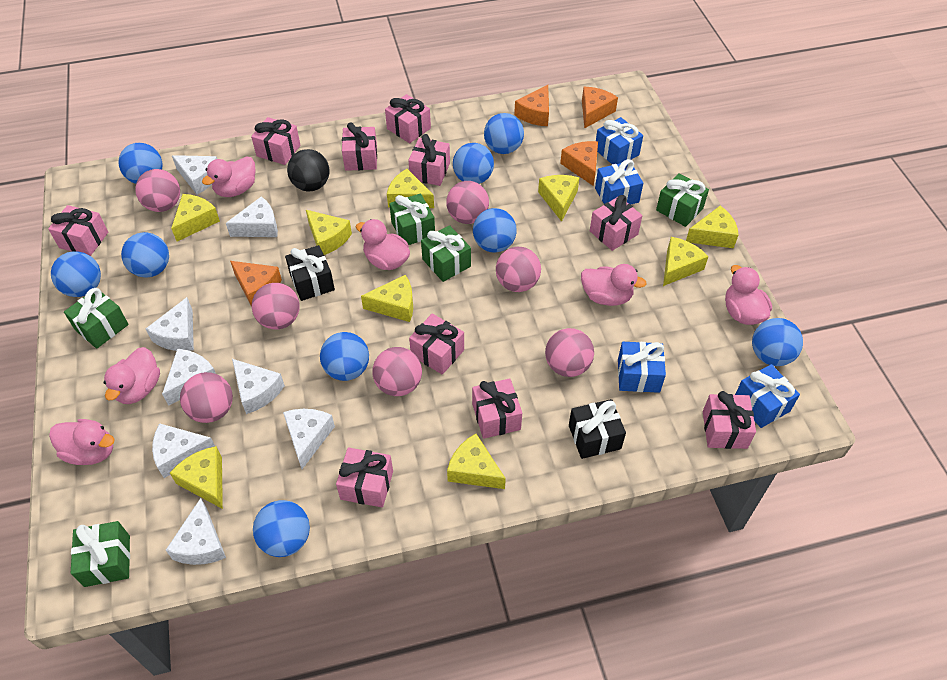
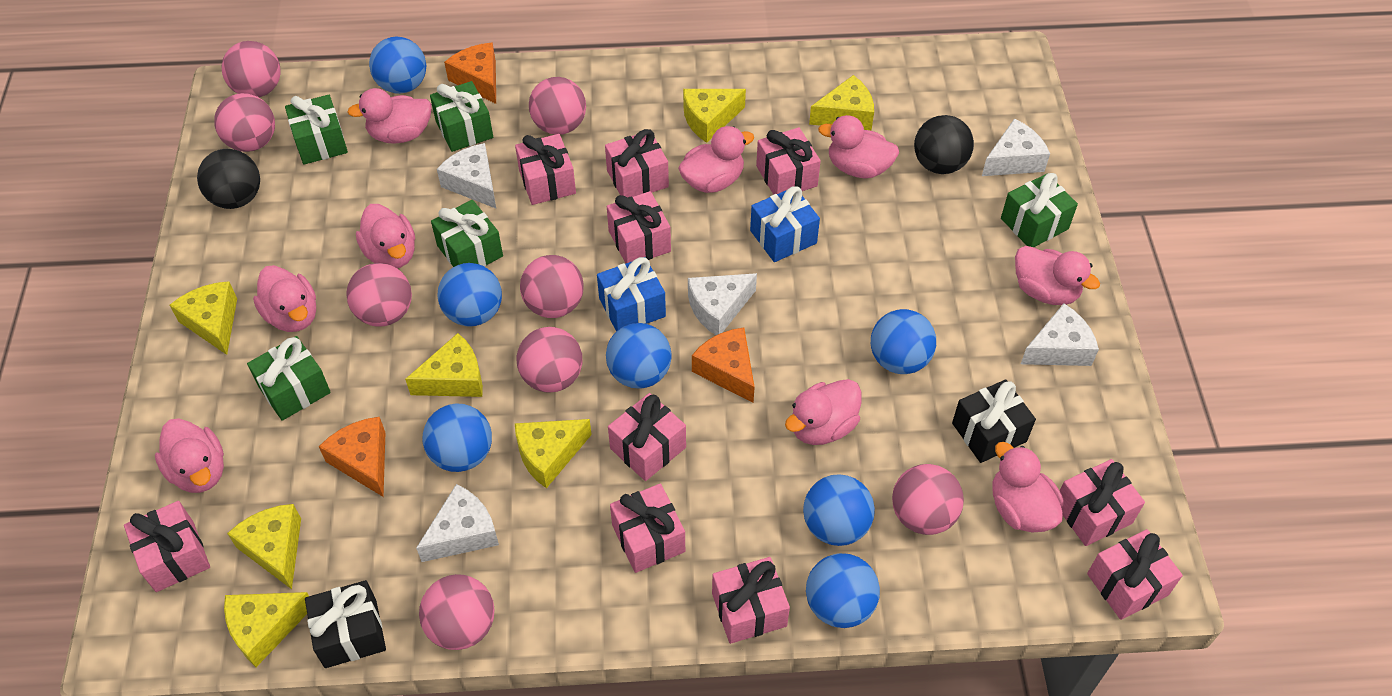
black ball: [287,149,330,191] = 1 -> [197,149,260,209] [914,115,974,174] = 2
blue ball: [51,251,101,297] [118,143,163,184] [121,232,169,278] [253,500,310,557] [320,332,369,381] [453,143,494,184] [473,208,517,252] [484,113,524,154] [752,318,803,366] = 9 -> [369,36,426,94] [422,403,492,472] [438,263,502,327] [606,323,671,389] [803,474,875,546] [806,553,880,628] [871,309,936,374] = 7
blue gift: [595,159,643,204] [596,117,643,164] [618,342,666,393] [735,364,800,428] = 4 -> [597,257,666,331] [750,186,820,262] = 2
orange cheese: [230,261,282,307] [514,85,549,126] [560,141,598,186] [582,87,618,129] = 4 -> [319,417,385,497] [444,43,496,104] [692,327,755,403] = 3
pink ball: [135,169,180,212] [180,372,233,423] [252,283,300,330] [372,347,422,396] [446,181,489,224] [496,247,541,292] [545,328,594,377] = 7 -> [214,93,275,152] [222,41,281,97] [346,263,412,326] [419,574,495,650] [517,327,582,393] [520,255,584,318] [529,77,586,135] [892,464,964,535] = 8
pink duck: [49,419,115,465] [104,347,160,404] [202,156,255,197] [356,219,410,270] [581,264,647,306] [725,265,772,325] = 6 -> [155,418,224,493] [253,265,316,332] [347,88,432,144] [356,204,415,268] [678,126,754,193] [785,379,861,445] [818,115,899,178] [993,442,1064,532] [1015,246,1100,305] = 9
white cheese: [146,297,194,351] [152,423,215,478] [162,349,216,406] [166,498,226,565] [172,155,217,194] [226,197,278,237] [232,359,285,414] [283,409,335,469] = 8 -> [416,484,499,562] [437,143,496,208] [688,273,757,335] [982,119,1050,176] [1021,304,1099,366] = 5
yellow cheese: [170,446,223,509] [171,194,220,241] [306,210,352,255] [361,275,413,322] [387,169,434,208] [447,434,506,489] [538,175,579,222] [663,237,709,286] [686,206,738,248] = 9 -> [170,281,237,355] [224,592,309,667] [227,504,301,589] [405,333,483,397] [515,419,592,489] [683,89,746,143] [809,75,874,130] = 7

